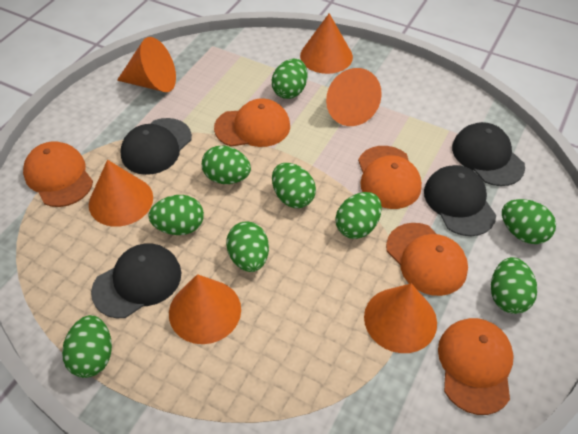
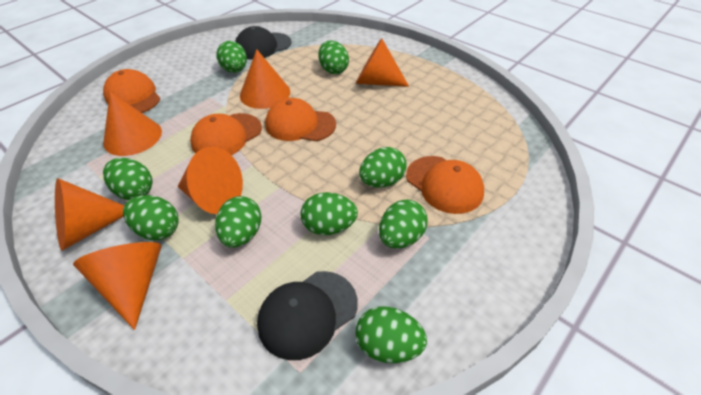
black cap: [91,243,181,318] [121,118,192,175] [424,165,496,236] [452,122,525,186] = 4 -> [235,26,291,60] [257,271,358,360] = 2
orange cap: [23,141,93,207] [214,99,290,147] [358,146,422,209] [386,223,468,296] [438,318,514,415] = 5 -> [103,69,160,113] [190,113,262,155] [265,98,336,141] [406,156,484,214] = 4

